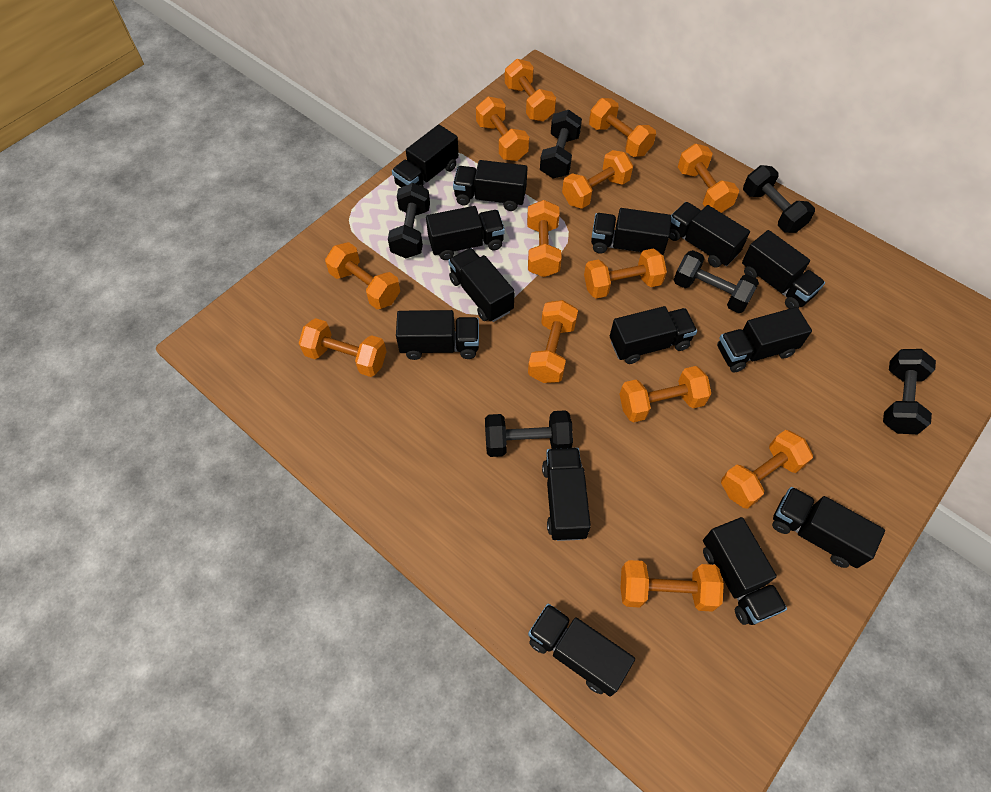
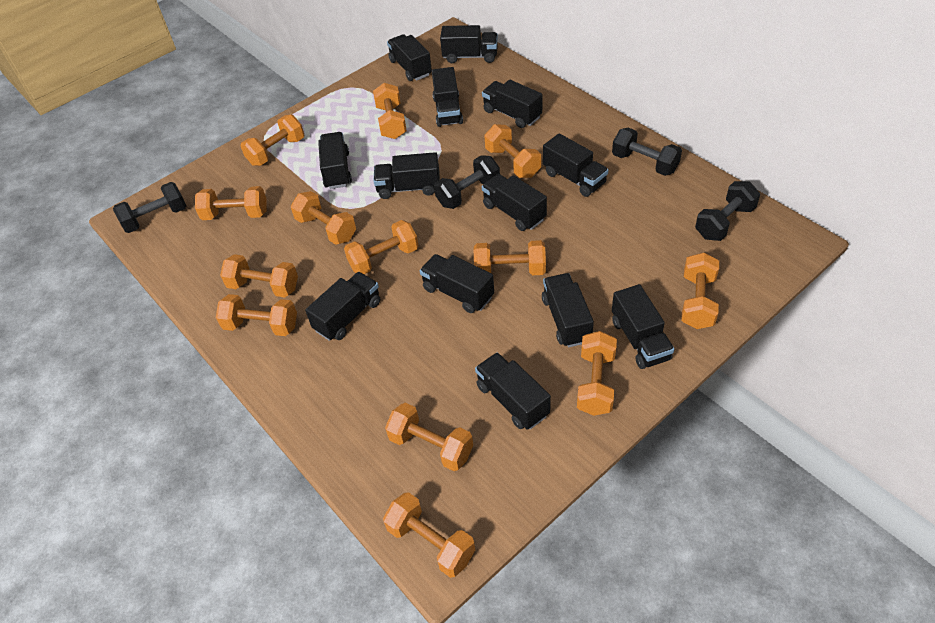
black dumbbell: [388,183,430,258] [485,410,573,457] [540,110,582,179] [674,250,759,313] [743,165,815,233] [883,349,936,434] = 6 -> [113,182,186,233] [434,155,500,209] [612,128,682,176] [695,181,760,241] = 4
black truck: [392,124,459,188] [396,310,479,360] [426,206,505,260] [448,248,515,322] [453,160,528,211] [528,604,635,697] [542,448,591,541] [591,208,671,255] [610,306,697,364] [669,202,750,268] [703,517,787,625] [717,307,812,373] [742,230,825,309] [772,487,885,568] = 14 -> [305,272,380,341] [318,132,352,189] [373,152,440,199] [387,34,432,81] [420,254,494,313] [432,67,463,127] [440,25,498,63] [475,352,551,430] [482,80,542,128] [482,174,547,231] [542,273,594,347] [543,134,608,197] [612,284,674,369] = 13

